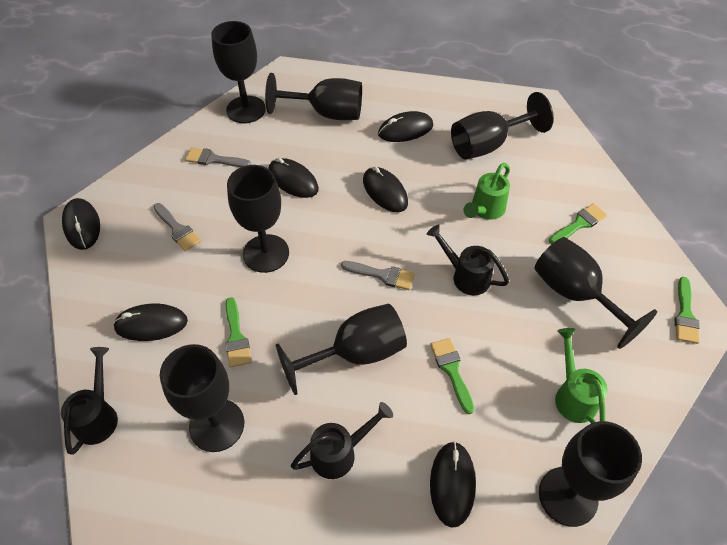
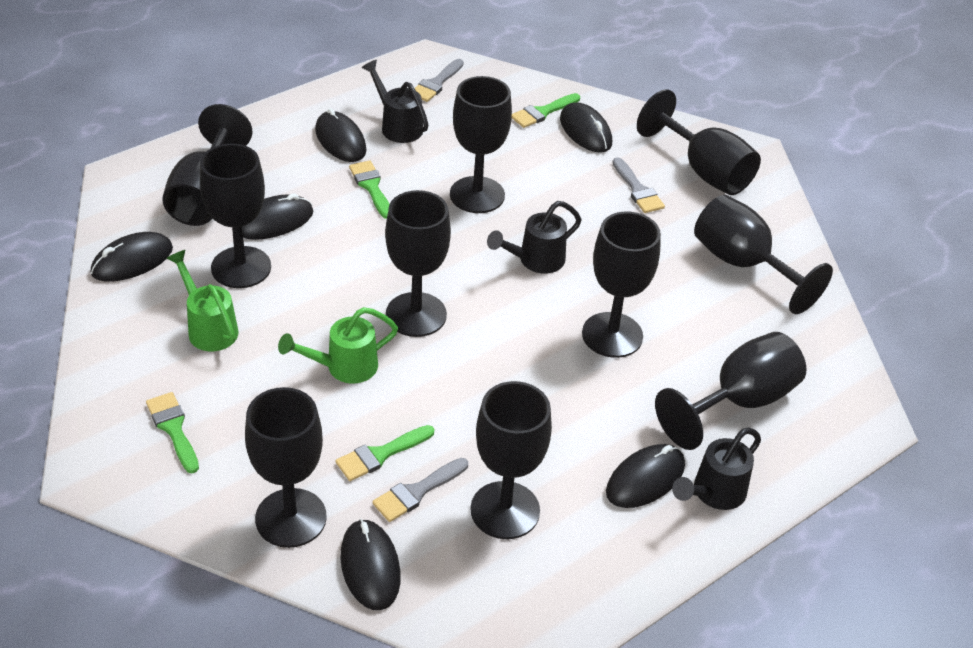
black goblet: [160,344,244,452] [211,21,266,123] [227,165,289,273] [265,73,362,120] [276,304,407,395] [451,92,554,159] [534,237,658,349] [539,421,642,527] = 8 -> [162,104,253,226] [200,143,271,288] [245,387,327,548] [385,190,451,337] [450,76,512,213] [470,381,552,539] [582,211,661,358] [637,89,761,195] [655,332,807,450] [694,195,833,314] = 10

